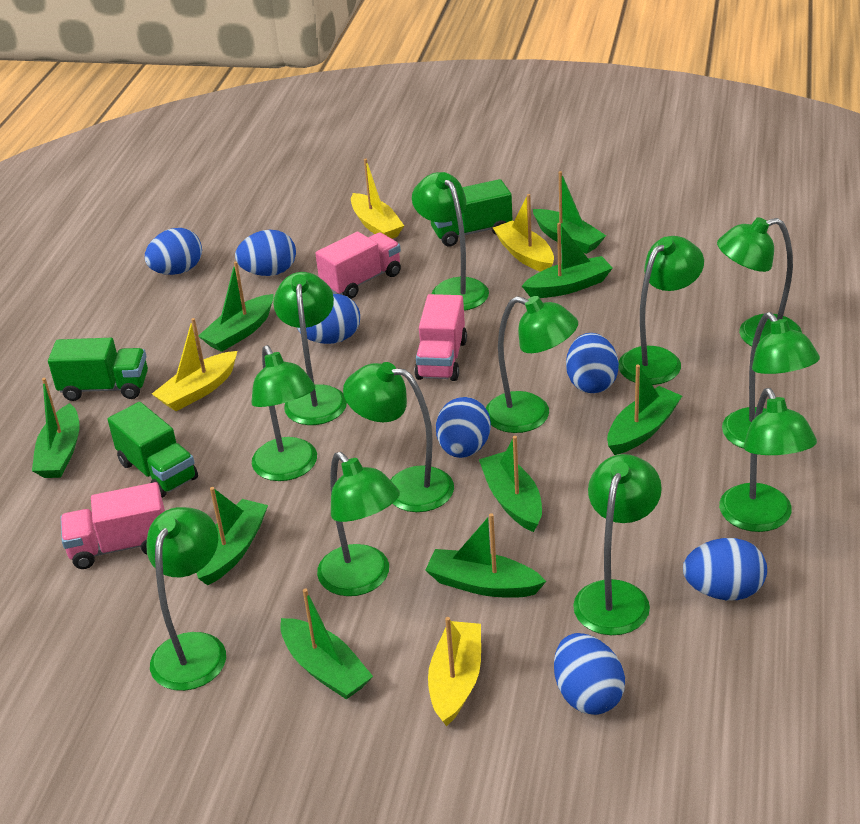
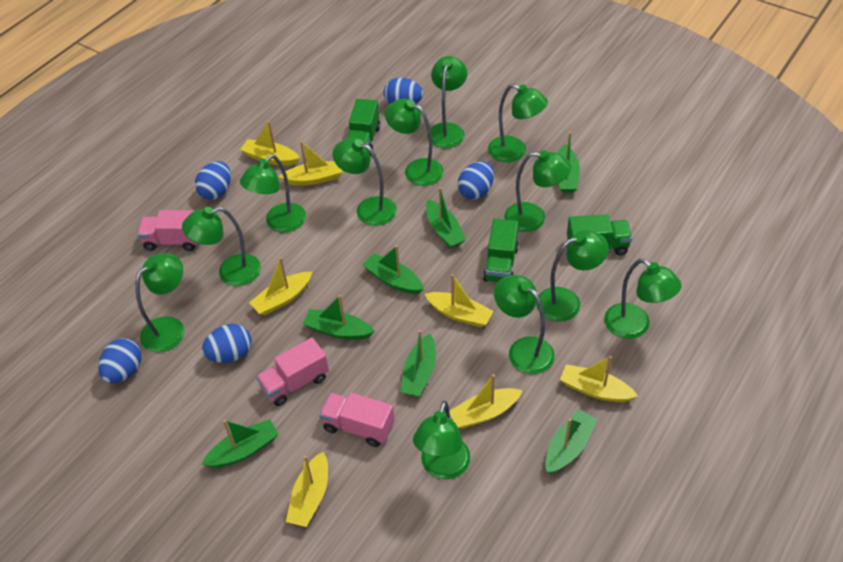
blue egg: [145,228,202,275] [235,230,296,276] [297,294,360,344] [436,397,491,458] [554,633,625,715] [566,333,619,393] [683,538,767,600] = 7 -> [99,338,141,383] [195,161,231,200] [202,324,252,363] [384,78,423,104] [458,161,494,200] = 5
green boat: [32,378,80,478] [197,487,268,585] [198,261,274,352] [280,588,373,699] [425,513,546,598] [479,436,542,532] [522,223,613,298] [533,171,606,254] [607,365,682,455] = 9 -> [202,419,279,468] [303,295,375,339] [362,245,424,294] [400,330,436,397] [426,187,466,248] [545,409,597,474] [558,132,580,193] = 7
yellow boat: [152,318,237,411] [351,159,404,239] [428,617,481,726] [493,194,554,272] = 4 -> [240,121,300,166] [249,257,312,315] [279,141,343,186] [286,451,328,527] [425,274,494,327] [449,374,523,429] [560,356,638,402] = 7

